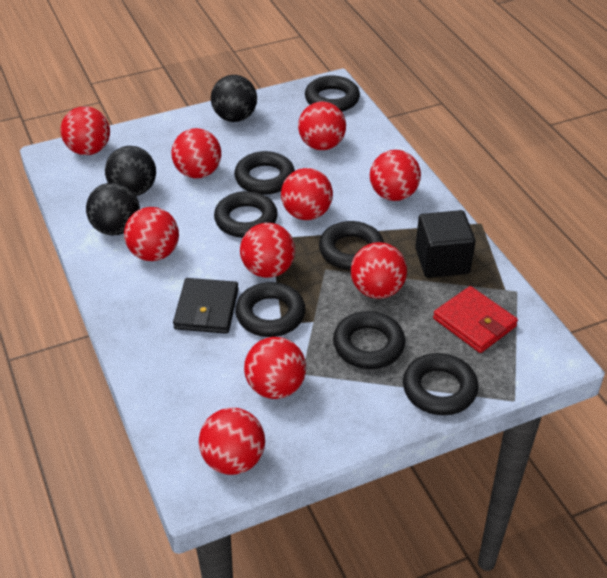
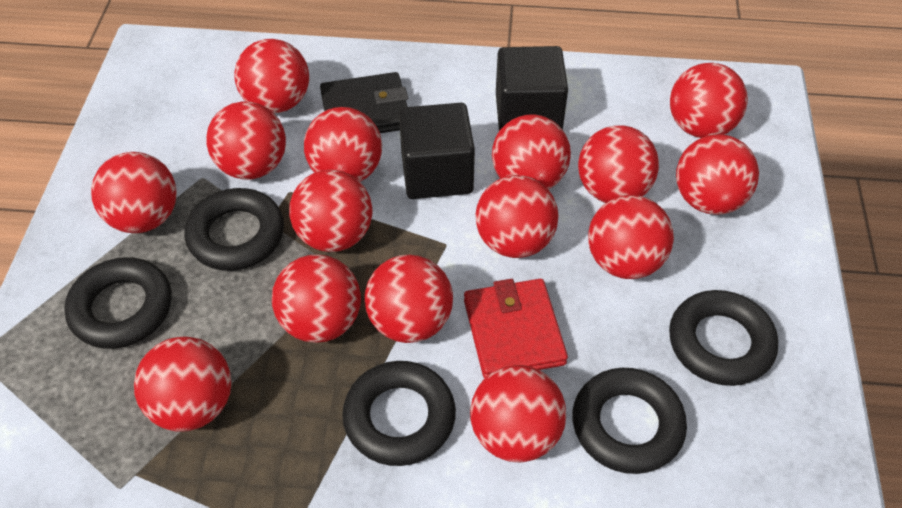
black ball: [86,182,140,236] [105,146,156,196] [211,75,257,122] = 3 -> none = 0
black cube: [415,210,476,278] = 1 -> [399,103,475,199] [496,46,568,131] = 2
black ring: [214,191,278,238] [234,151,295,195] [235,282,305,337] [305,75,360,112] [319,221,384,270] [333,311,405,369] [403,353,478,415] = 7 -> [64,257,172,349] [184,188,284,271] [342,361,456,466] [572,368,687,474] [669,290,778,386] = 5
red ball: [60,106,110,155] [124,207,179,261] [171,128,221,178] [199,408,265,475] [240,223,295,278] [244,337,306,399] [281,168,333,220] [298,102,346,150] [351,242,407,299] [370,150,421,201] = 10 -> [91,152,177,233] [134,337,232,432] [206,102,286,179] [234,39,309,113] [272,254,361,343] [289,170,372,252] [304,107,382,182] [365,255,453,343] [470,365,566,462] [475,175,559,258] [492,114,571,189] [578,125,659,203] [588,195,674,279] [670,63,748,138] [676,134,759,215] = 15

